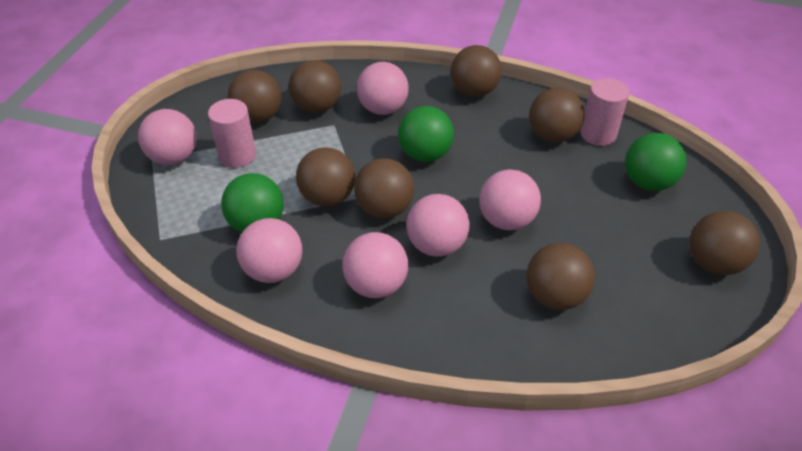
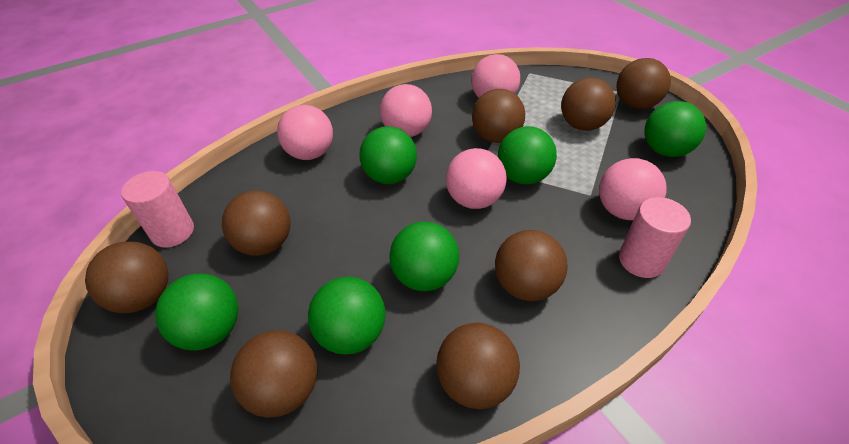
green ball: [221,173,284,232] [398,106,454,162] [625,133,686,191] = 3 -> [155,274,239,351] [308,277,386,355] [359,126,417,184] [389,222,459,291] [498,126,557,185] [644,101,706,157] = 6
pink ball: [138,109,197,165] [236,218,302,283] [342,232,408,298] [357,62,409,115] [406,194,470,257] [479,169,541,230] = 6 -> [277,105,333,160] [380,84,432,137] [446,148,507,209] [471,54,520,98] [599,158,667,220] = 5

